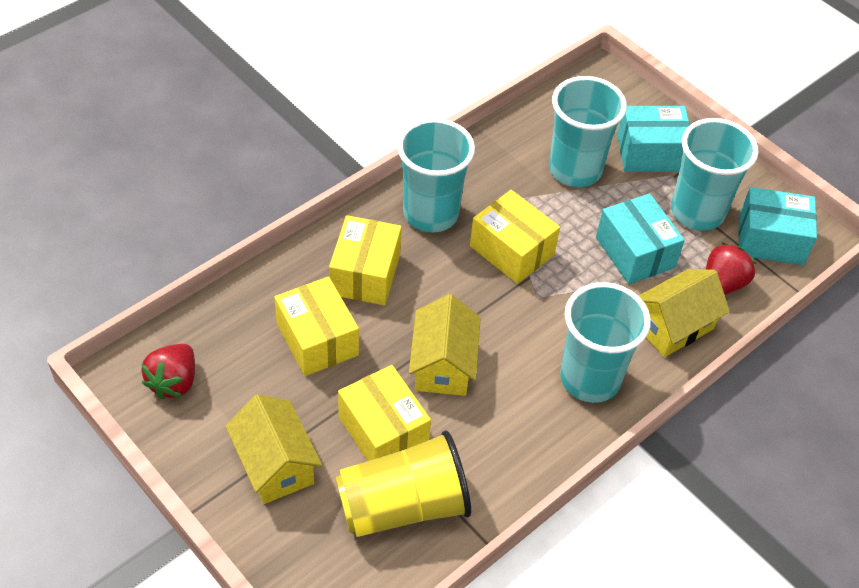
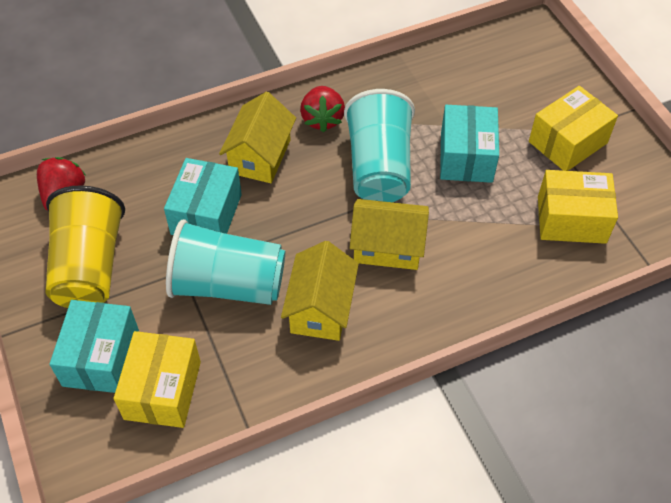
turquoise cup: [397,118,475,233] [549,76,627,187] [560,282,651,403] [671,118,759,231] = 4 -> [166,219,285,305] [344,89,415,202] = 2
yellow box: [274,277,359,376] [329,215,402,306] [338,365,431,461] [470,190,560,284] = 4 -> [114,331,201,428] [529,86,618,171] [538,170,618,244] = 3

